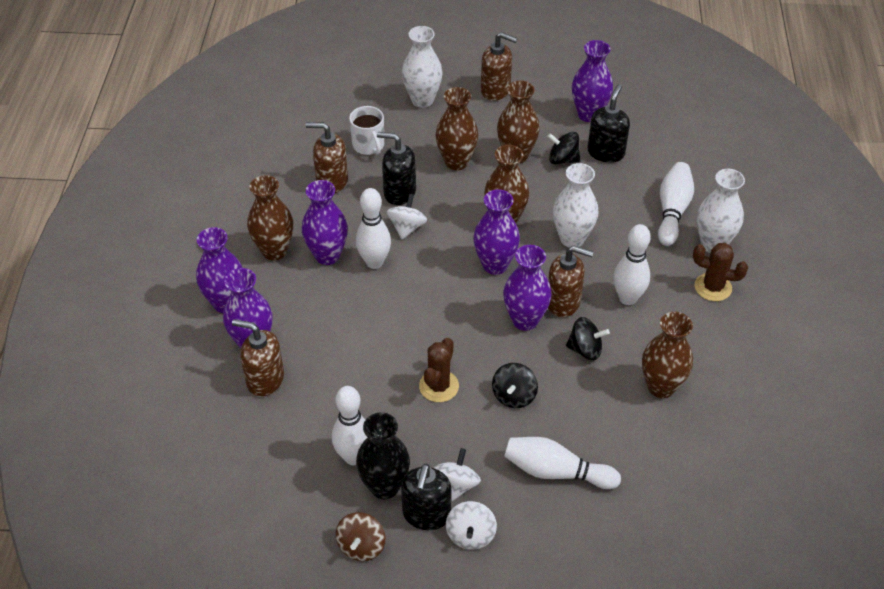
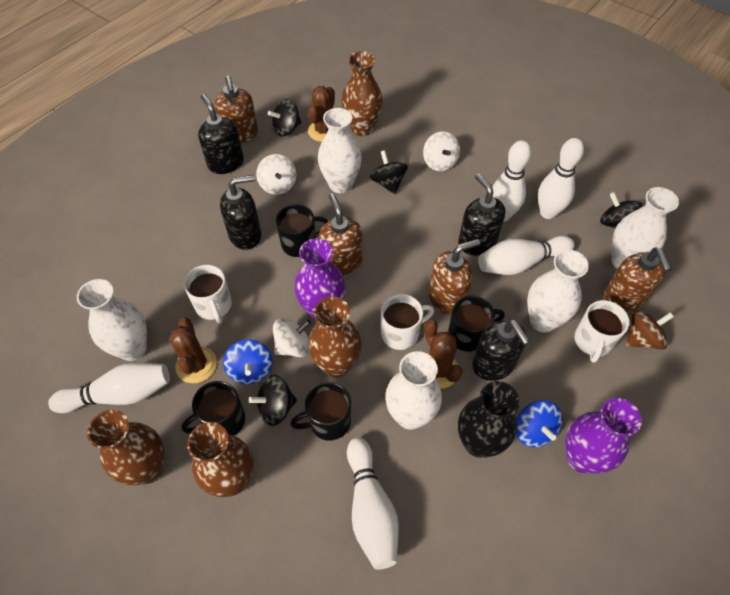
black mug: none = 0 -> [181,381,245,436] [276,204,328,257] [290,382,351,441] [448,296,505,352] = 4
black soap dispenser: [377,132,416,205] [401,463,452,530] [587,84,630,163] = 3 -> [198,94,244,174] [220,175,261,250] [458,173,505,255] [472,319,530,381] = 4
black spinning top: [492,363,538,408] [547,132,581,164] [566,317,610,360] = 3 -> [248,375,297,426] [268,99,301,137] [370,150,408,194] [600,192,642,228] = 4
blue spinning top: none = 0 -> [223,339,273,384] [516,400,563,447] = 2
brown cactus: [419,338,459,402] [693,243,748,301] = 2 -> [169,318,217,383] [308,86,335,142] [424,320,463,389] = 3
brown vase: [247,175,293,260] [436,87,478,170] [484,145,529,224] [497,81,540,163] [642,312,693,398] = 5 -> [87,410,165,485] [187,422,254,497] [308,297,362,378] [342,51,383,136] = 4
purple vase: [196,227,242,313] [223,268,272,349] [302,180,348,265] [474,189,520,275] [503,245,552,331] [572,40,613,122] = 6 -> [295,238,345,320] [565,398,642,474] = 2
white mug: [349,106,384,155] = 1 -> [184,265,232,324] [381,294,434,350] [574,300,630,363] = 3
white vase: [402,26,443,108] [553,163,598,247] [697,169,745,253] = 3 -> [77,279,147,361] [318,108,362,193] [385,351,442,430] [527,250,589,333] [611,187,679,269] = 5

